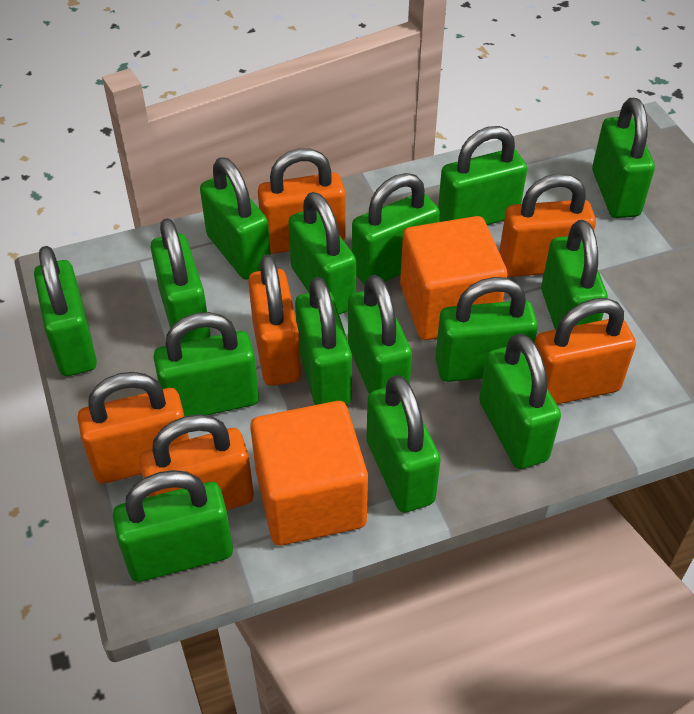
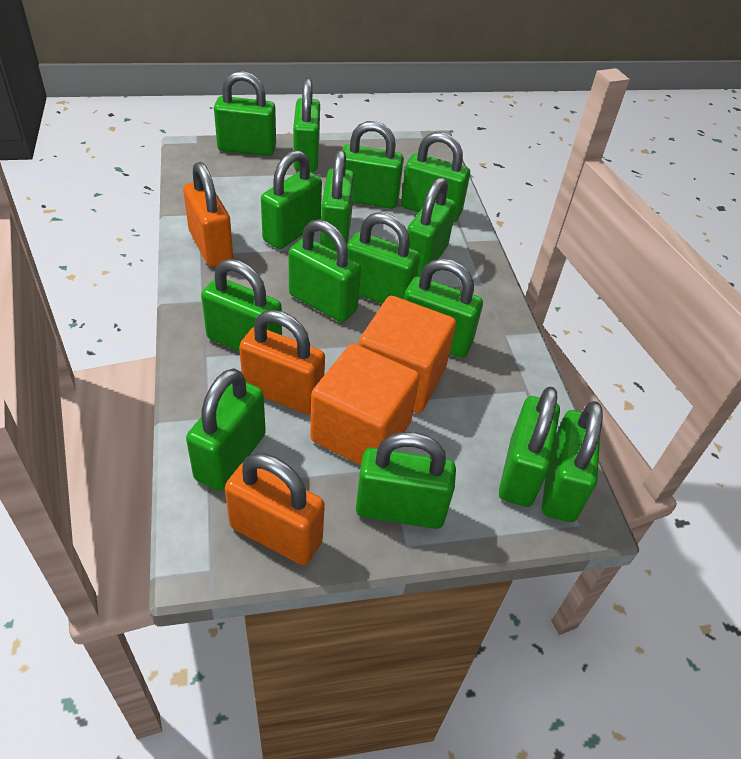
orange padlock: [78,372,189,483] [139,414,254,510] [248,254,301,386] [258,148,346,254] [499,173,596,277] [535,298,636,404] = 6 -> [183,162,233,267] [225,453,325,565] [239,310,325,415] = 3

